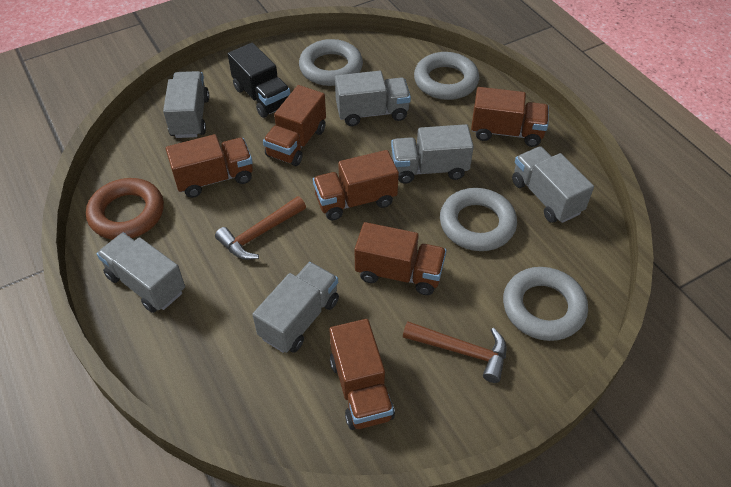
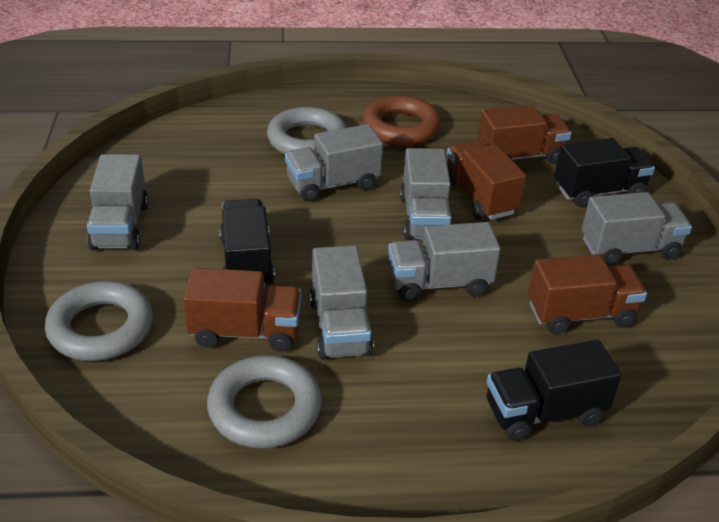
black truck: [228,43,291,118] = 1 -> [220,199,275,287] [487,340,622,441] [554,138,655,207] = 3
brown hammer: [215,196,306,260] [403,321,506,383] = 2 -> none = 0
brown truck: [166,134,253,198] [263,85,326,166] [313,150,399,220] [329,319,395,430] [355,222,447,295] [471,87,549,147] = 6 -> [183,268,301,352] [447,140,526,220] [477,104,572,164] [528,254,647,334] = 4
grey ring: [299,39,363,86] [414,52,479,100] [440,188,517,251] [503,267,588,341] = 4 -> [45,281,153,361] [207,355,322,449] [267,107,346,154] = 3

